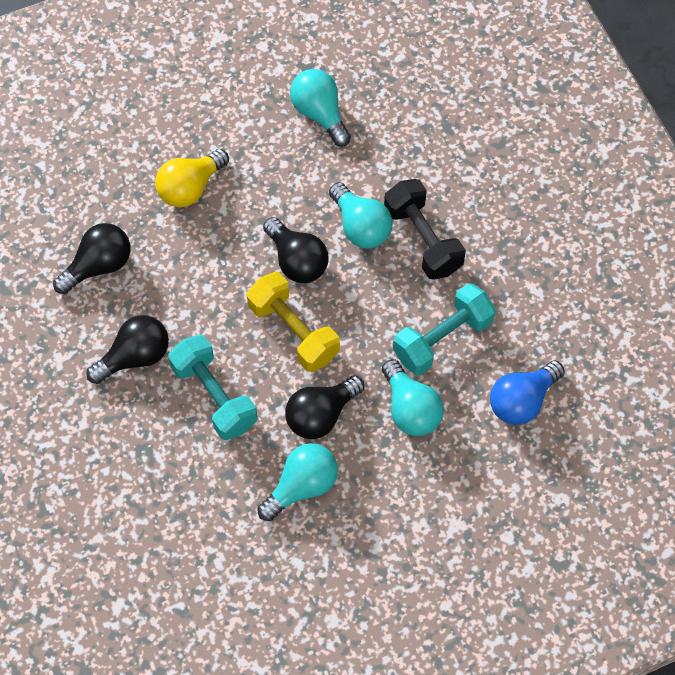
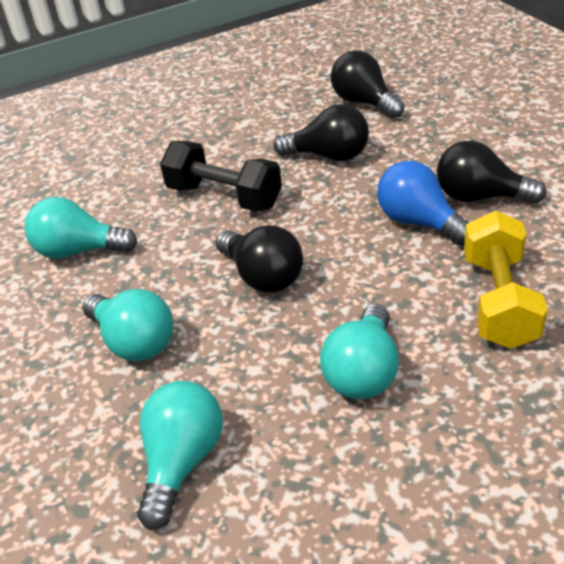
turquoise dumbbell: [168,335,257,440] [393,283,496,375] = 2 -> none = 0
yellow light bulb: [155,149,229,207] = 1 -> none = 0

